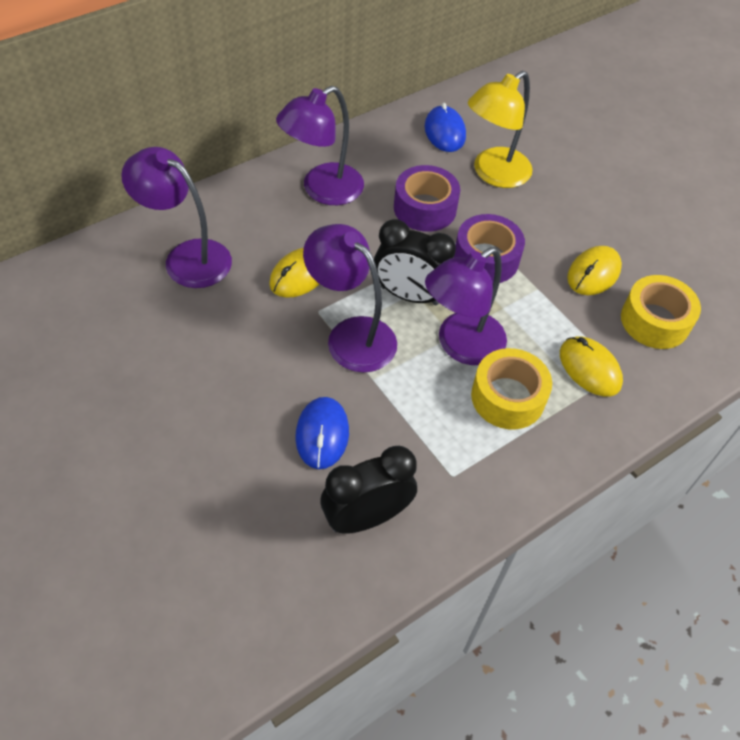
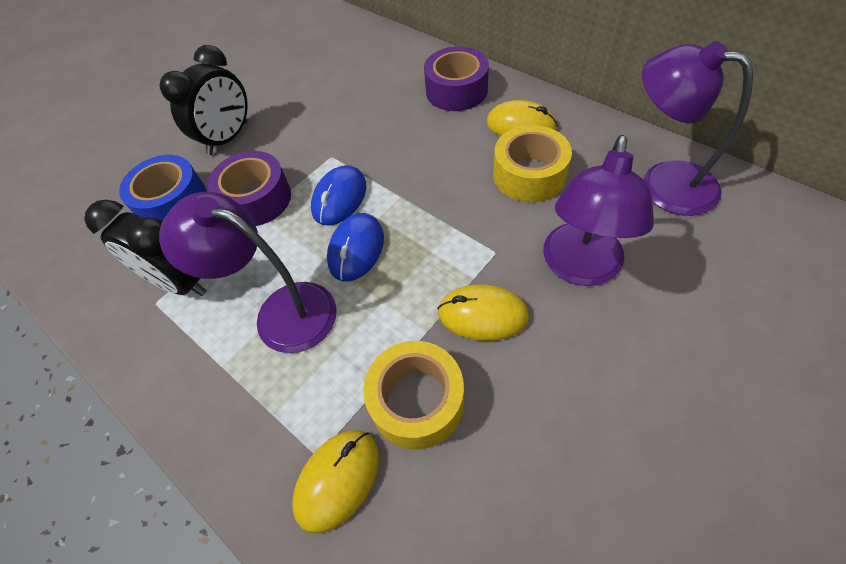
blue tape: none = 0 -> [119,155,207,221] = 1
purple lamp: [121,147,232,288] [276,86,364,205] [303,224,397,372] [425,247,507,365] = 4 -> [159,192,337,353] [543,135,654,286] [642,41,753,216] = 3
yellow lamp: [468,71,533,188] = 1 -> none = 0

